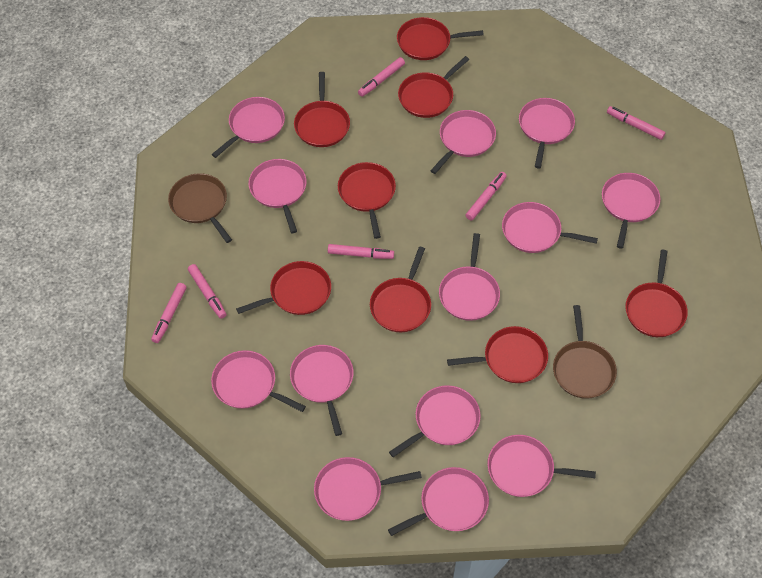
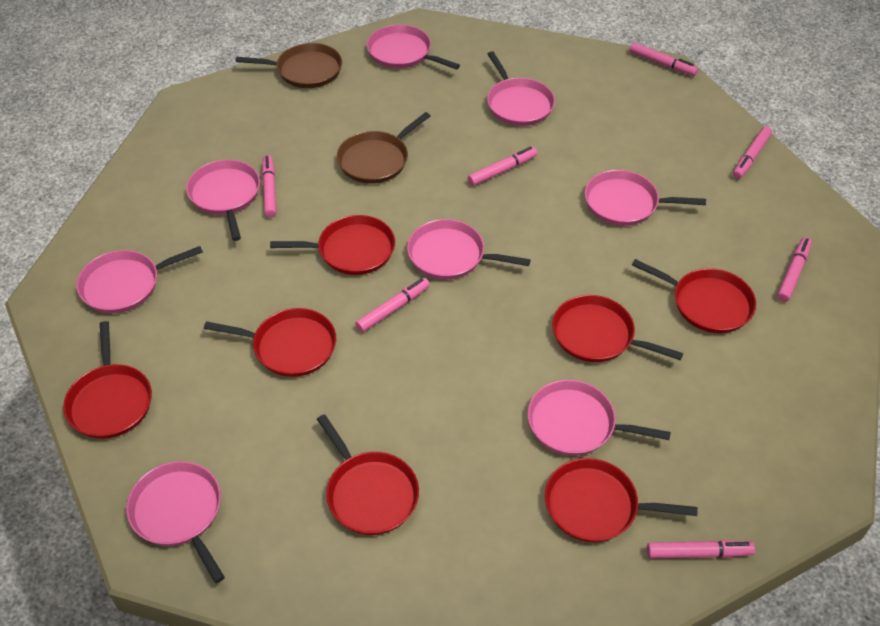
pink marker: [151,283,187,343] [188,264,226,319] [328,244,394,259] [358,57,405,97] [466,172,507,221] [607,106,666,140] = 6 -> [262,155,277,218] [355,278,430,332] [468,147,537,186] [629,42,698,76] [647,540,755,558] [733,126,772,179] [777,237,812,302] = 7
pink pan: [211,350,306,412] [212,97,285,158] [249,159,307,233] [290,345,354,436] [314,457,422,521] [388,467,489,536] [389,385,481,457] [430,110,496,174] [439,233,500,321] [487,435,596,497] [502,202,598,253] [519,98,575,169] [602,173,660,249] = 13 -> [76,246,203,313] [126,461,225,583] [186,160,260,241] [367,25,460,70] [407,219,531,280] [487,51,555,126] [528,380,671,456] [585,170,706,226] = 8
red pan: [236,261,331,315] [294,72,350,147] [338,162,396,239] [370,246,431,332] [397,17,484,60] [398,56,469,118] [447,326,548,383] [625,250,688,337] = 8 -> [63,321,152,439] [204,308,336,377] [270,215,395,275] [317,414,419,535] [545,458,698,542] [552,295,683,362] [632,259,756,333] = 7

